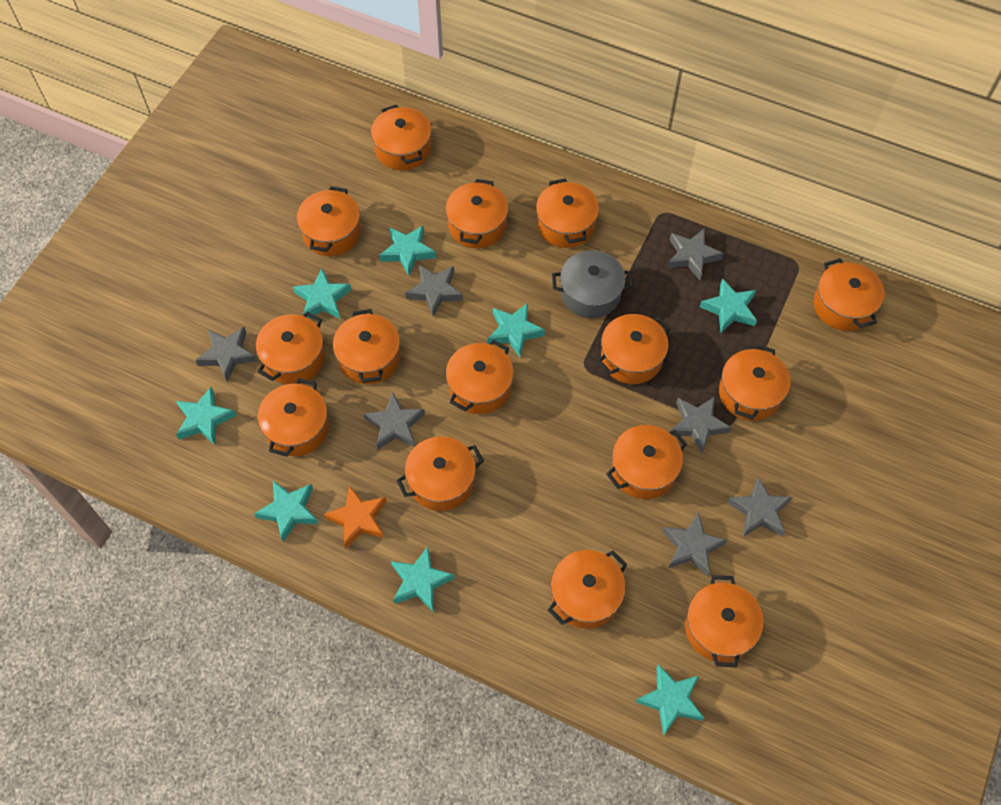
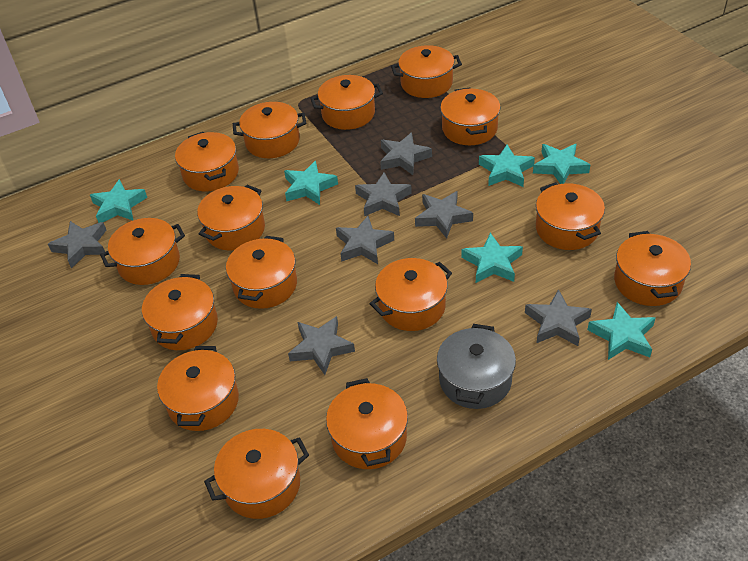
orange star: [324,485,387,549] = 1 -> none = 0
turquoise star: [176,387,237,445] [254,481,319,542] [293,268,351,319] [379,225,436,276] [391,547,455,611] [487,303,545,357] [636,664,704,736] [700,279,757,333] = 8 -> [90,179,147,223] [284,161,338,205] [461,233,523,283] [479,145,535,187] [533,144,590,184] [587,302,655,360] = 6

